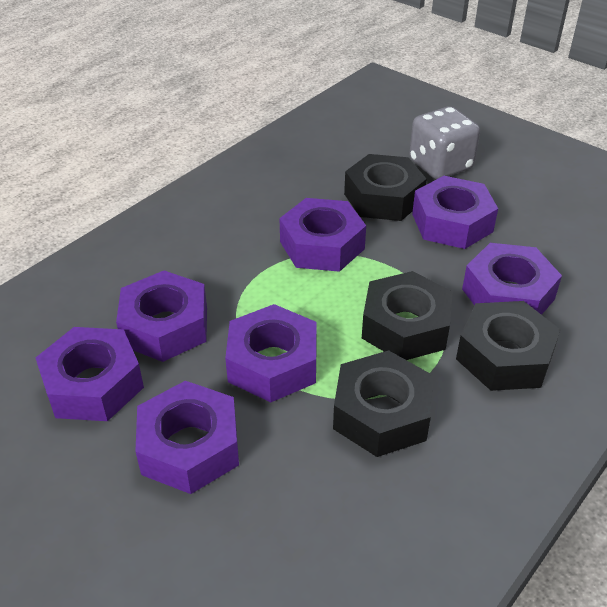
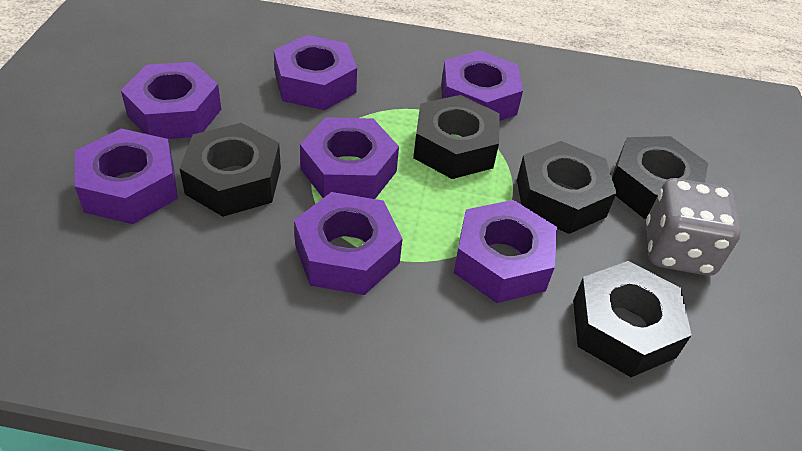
black nut: [333,350,433,457] [344,154,427,221] [362,271,452,360] [456,301,560,391] = 4 -> [179,123,281,217] [413,95,500,179] [517,141,616,234] [573,261,692,377] [612,136,708,219] = 5

